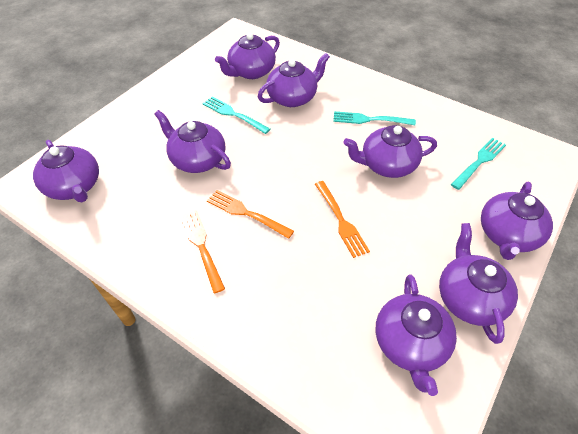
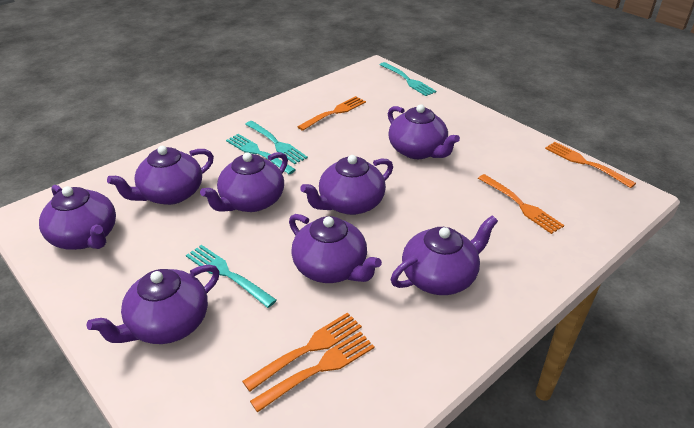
orange fork: [180,210,225,293] [207,190,294,239] [315,181,370,258] = 3 -> [242,312,362,391] [250,331,375,412] [297,96,366,131] [478,174,564,234] [545,142,636,188] = 5
turquoise fork: [203,97,270,134] [333,111,416,125] [451,138,506,190] = 3 -> [186,245,277,308] [226,134,296,174] [245,121,308,164] [380,62,436,96] = 4

